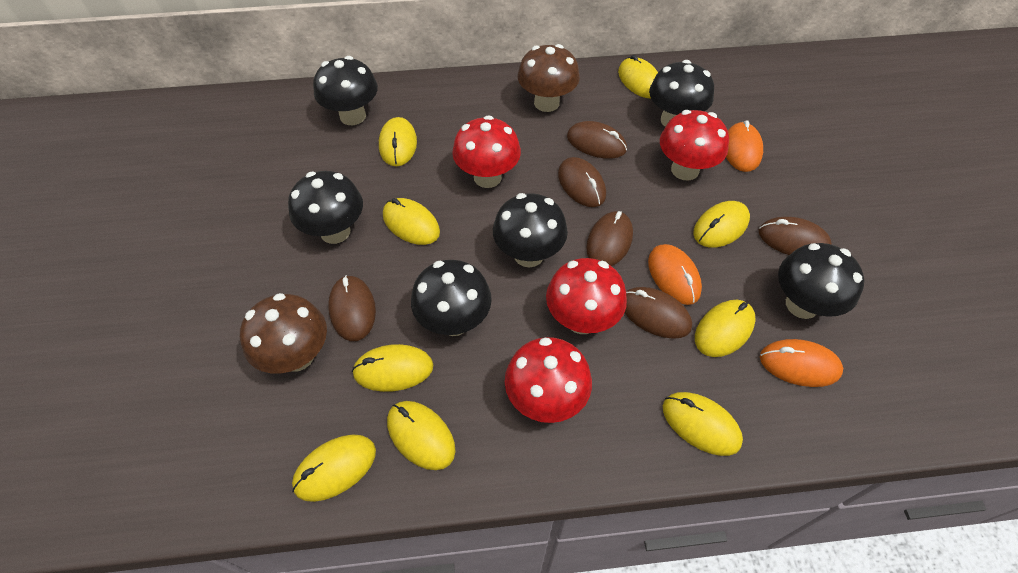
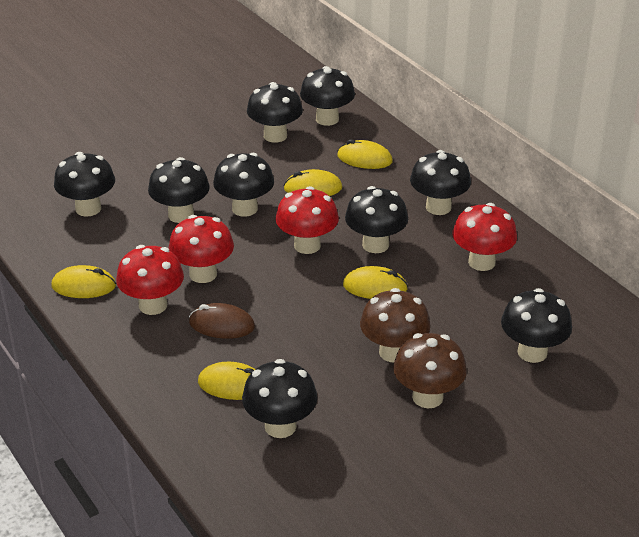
black mushroom: [288,171,363,244] [313,56,378,125] [411,260,492,336] [493,193,568,267] [649,60,714,127] [778,243,864,319] = 6 -> [54,152,115,217] [148,157,210,223] [213,153,274,217] [242,359,317,438] [247,82,303,143] [300,66,355,126] [345,186,408,253] [410,150,471,215] [501,288,572,363] = 9
brown mouse: [328,275,376,341] [558,157,606,207] [567,121,627,159] [586,211,633,266] [625,287,692,339] [759,217,832,255] = 6 -> [189,303,255,339] = 1
orange mouse: [648,244,702,305] [726,120,763,172] [760,339,843,387] = 3 -> none = 0
yellow mouse: [292,435,376,502] [352,344,433,392] [379,117,417,166] [383,198,440,245] [387,401,455,470] [618,55,658,98] [663,392,743,456] [693,201,750,248] [695,300,756,357] = 9 -> [51,265,116,298] [198,362,255,400] [283,169,342,196] [337,139,393,169] [343,266,408,299] = 5

